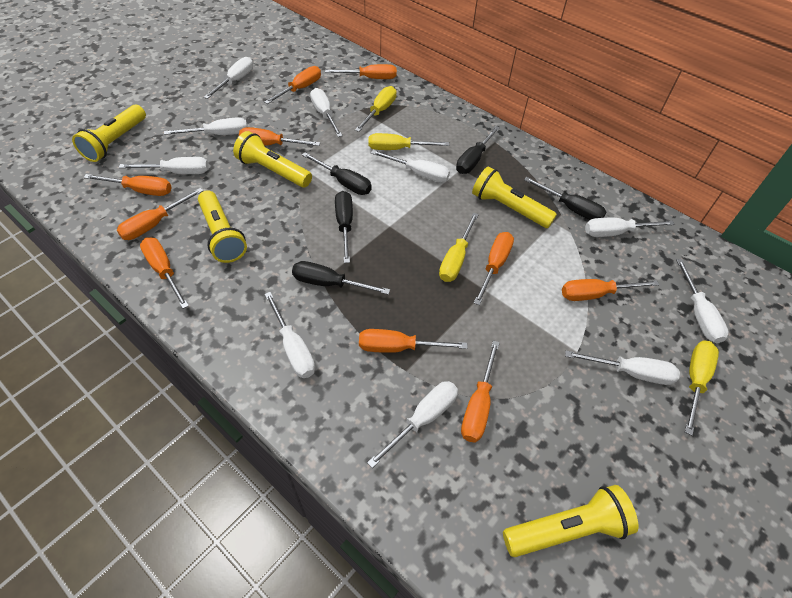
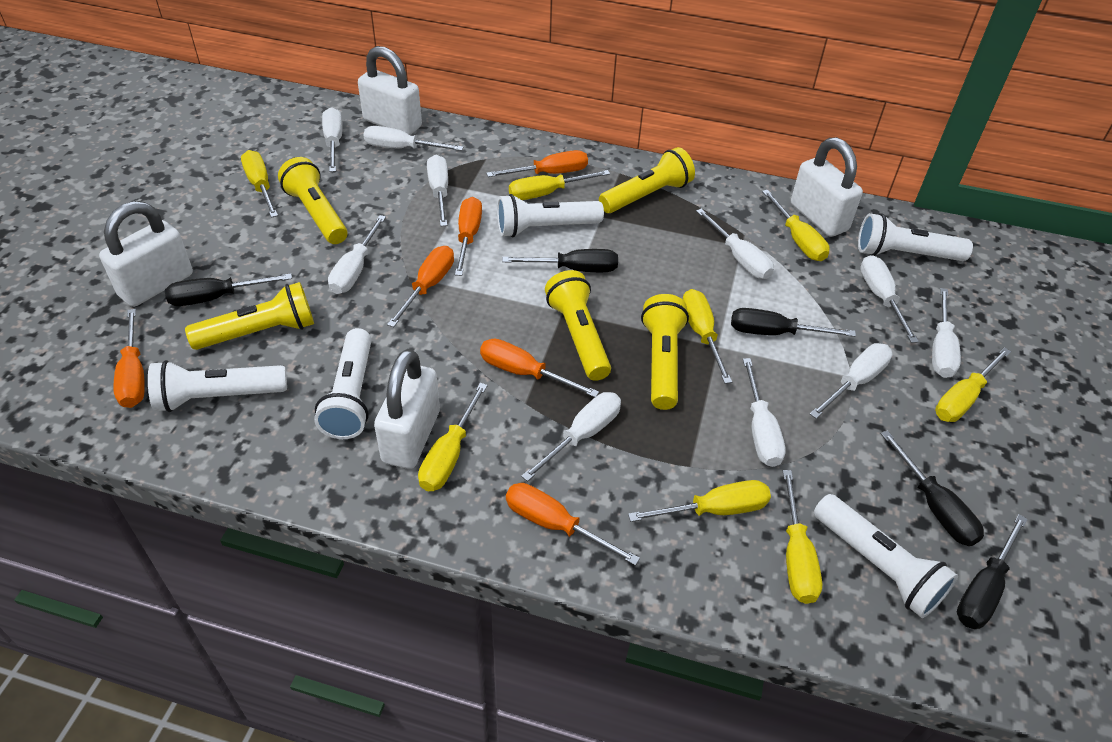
orange screwdriver: [83,174,172,196] [117,188,203,240] [140,237,189,309] [239,127,320,146] [264,66,321,104] [325,64,397,79] [359,329,468,353] [461,340,500,442] [474,232,514,305] [562,279,659,301] = 10 -> [113,309,145,408] [387,246,454,327] [455,197,482,276] [480,338,599,397] [486,150,588,177] [506,483,640,566] = 6
white flashlight: none = 0 -> [148,360,287,412] [314,328,371,439] [497,194,604,237] [814,494,958,618] [858,213,973,261] = 5
white padlock: none = 0 -> [99,201,193,307] [358,46,422,135] [374,349,440,469] [791,137,863,237] = 4
yellow screwdriver: [355,86,397,132] [368,133,449,150] [439,213,479,282] [685,341,719,436] = 4 -> [241,150,278,218] [418,383,488,491] [509,170,610,200] [628,480,771,522] [683,289,732,384] [762,190,830,261] [783,470,822,604] [935,347,1011,422] = 8

